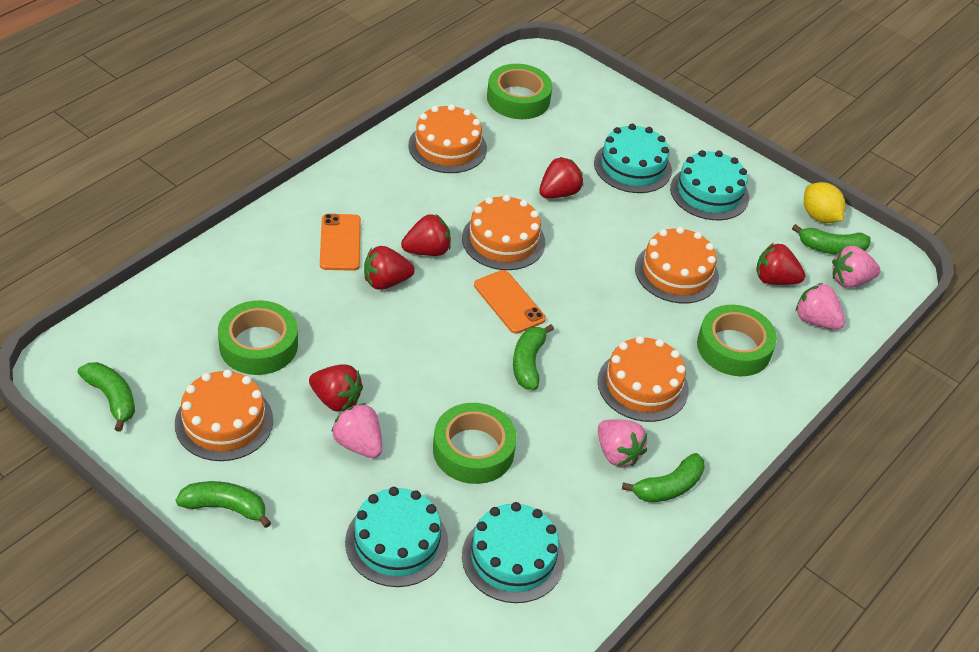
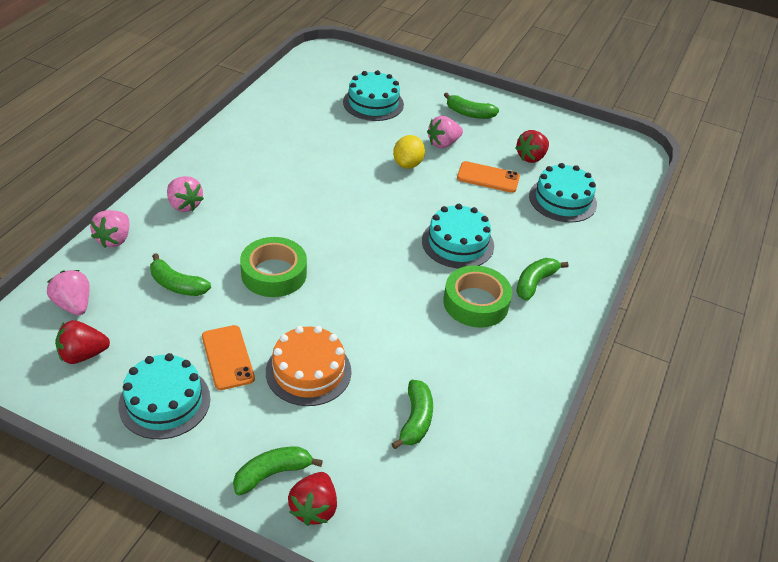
green tape: [218,300,298,375] [433,403,517,484] [487,64,552,119] [697,305,777,376] = 4 -> [240,237,307,297] [443,265,512,328] = 2
orange cake: [175,369,273,461] [408,104,487,173] [462,195,546,270] [597,336,689,422] [635,227,719,303] = 5 -> [266,326,351,406] = 1
red strawberry: [309,364,363,412] [364,246,415,290] [401,214,451,256] [539,157,583,198] [756,243,806,285] = 5 -> [55,320,110,364] [288,472,337,526] [515,130,549,163] = 3

